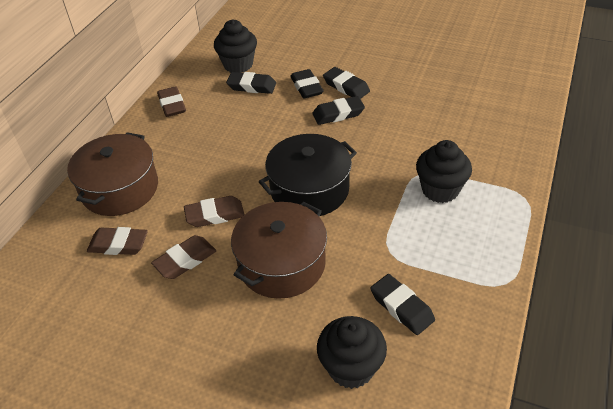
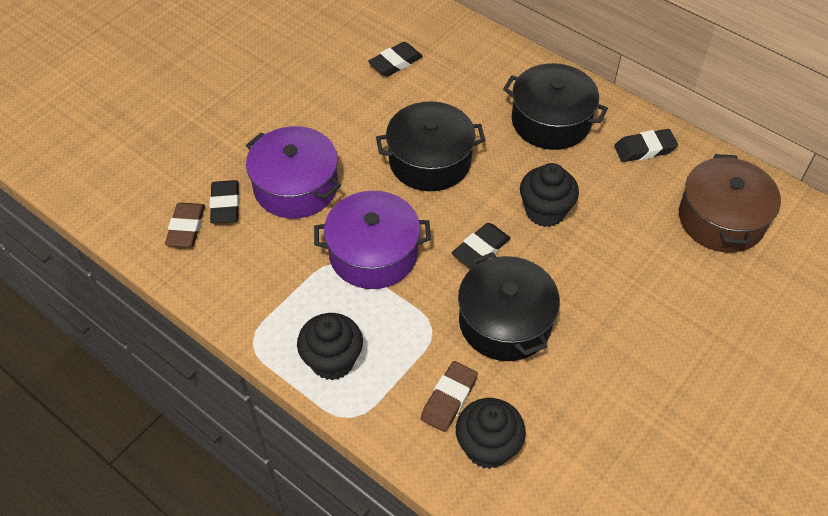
black eraser: [226,72,276,94] [290,69,324,98] [312,96,365,125] [323,67,370,99] [370,274,435,335] = 5 -> [209,180,239,223] [368,42,423,77] [452,223,511,268] [614,129,678,162] = 4
black pot: [259,134,357,216] = 1 -> [376,101,485,191] [458,252,560,361] [503,63,608,150] = 3
brown eraser: [87,227,148,255] [151,235,216,279] [157,86,186,117] [184,196,245,227] = 4 -> [165,203,205,247] [421,361,478,432] = 2
brown pot: [67,132,158,216] [231,202,327,299] = 2 -> [679,154,781,253] = 1
purple pot: none = 0 -> [246,126,341,219] [314,191,431,289] = 2

